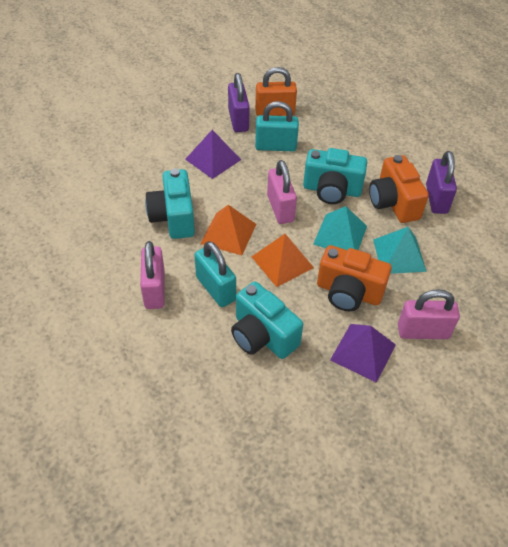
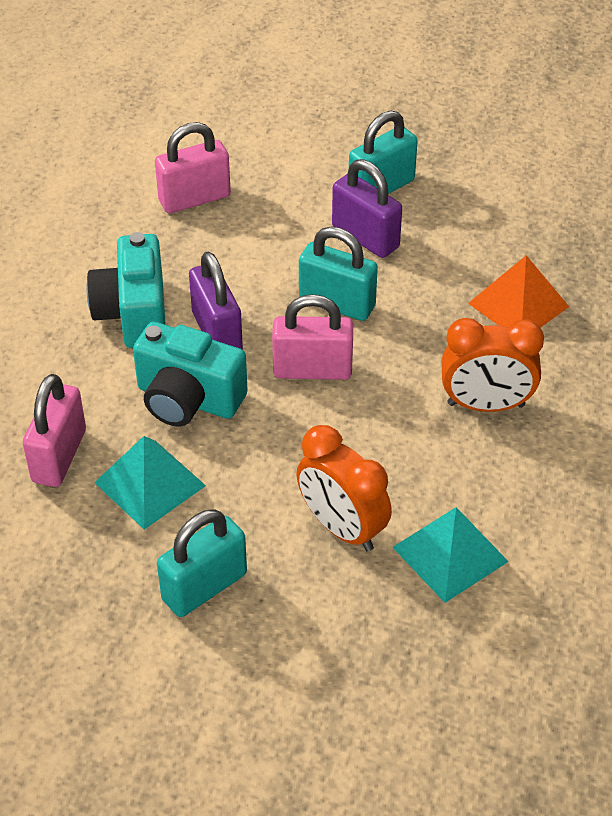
orange camera: [317,245,392,312] [369,155,429,223] = 2 -> none = 0
orange clock: none = 0 -> [296,425,392,551] [441,318,544,412] = 2
orange padlock: [255,67,297,116] = 1 -> none = 0
orange pyramid: [200,205,256,255] [252,234,314,287] = 2 -> [468,255,569,328] = 1
purple pyramid: [185,130,241,179] [330,324,396,383] = 2 -> none = 0
turquoise camera: [145,169,195,239] [231,282,303,359] [303,148,367,204] = 3 -> [87,232,166,348] [133,321,248,427] = 2
turquoise padlock: [194,241,236,307] [255,101,299,151] = 2 -> [157,509,247,617] [299,227,378,321] [349,111,418,194] = 3

